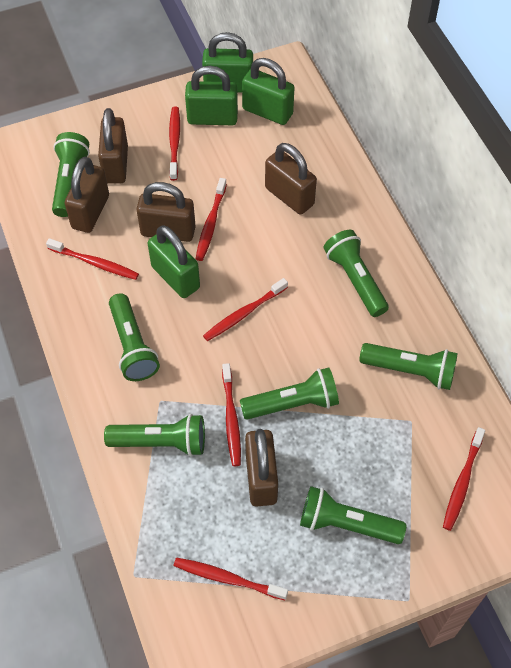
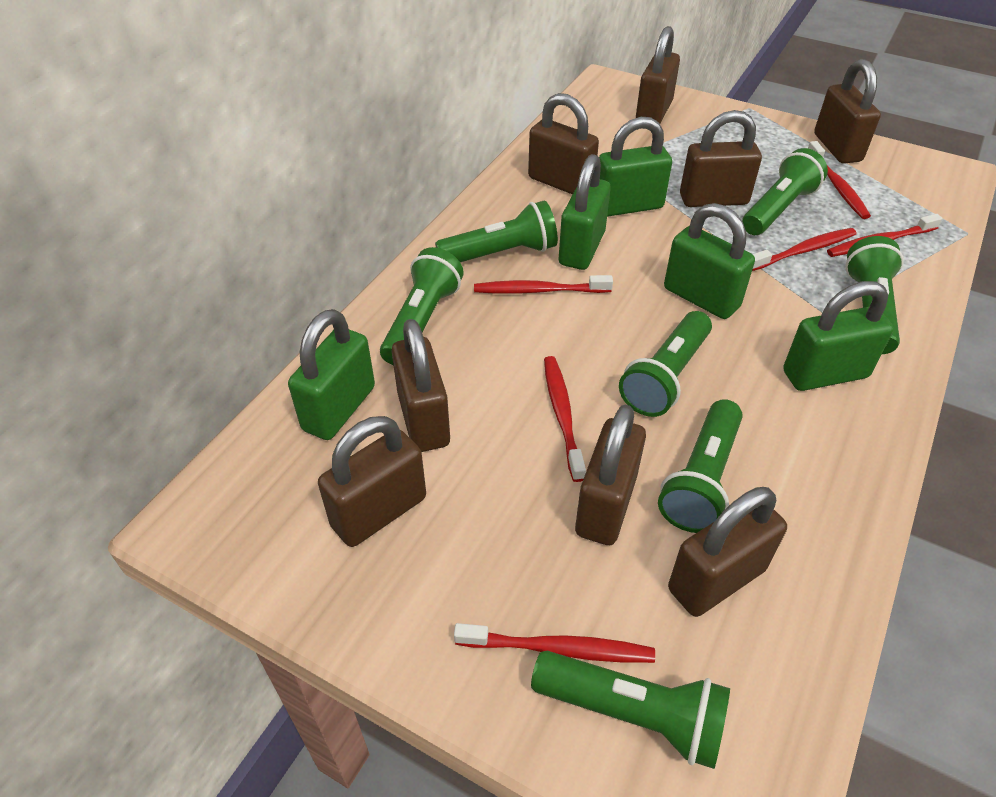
brown padlock: [65,157,109,233] [98,108,128,184] [137,182,196,242] [245,429,278,507] [265,143,317,215] = 5 -> [318,416,426,547] [392,319,450,452] [528,93,599,195] [575,404,646,545] [636,26,680,124] [668,487,787,617] [680,110,762,207] [814,59,881,164] = 8
green padlock: [148,225,200,298] [185,66,238,125] [202,32,253,93] [242,58,295,125] = 4 -> [288,309,375,440] [559,154,611,270] [599,117,672,217] [664,203,755,319] [783,281,894,391] = 5
red toothbrush: [46,238,139,280] [169,107,180,181] [174,557,288,600] [196,178,227,261] [203,278,288,341] [222,363,241,466] [443,427,485,531] = 7 -> [454,623,655,663] [474,275,613,294] [544,356,586,482] [752,228,856,271] [808,141,871,219] [827,214,943,257] = 6

